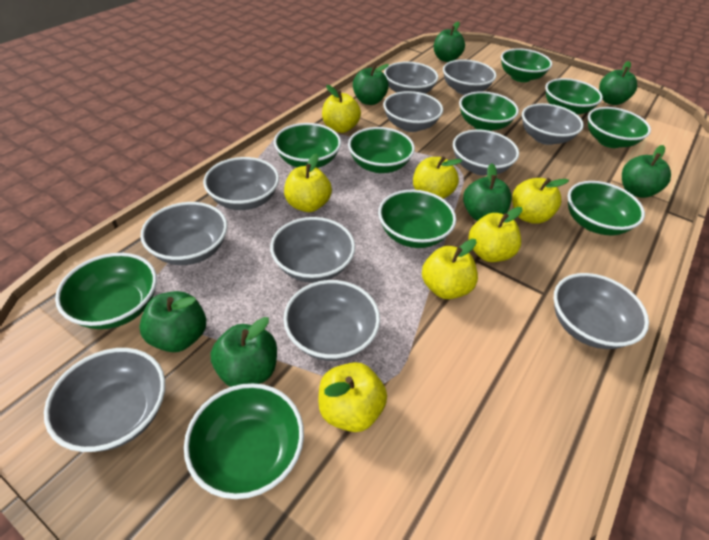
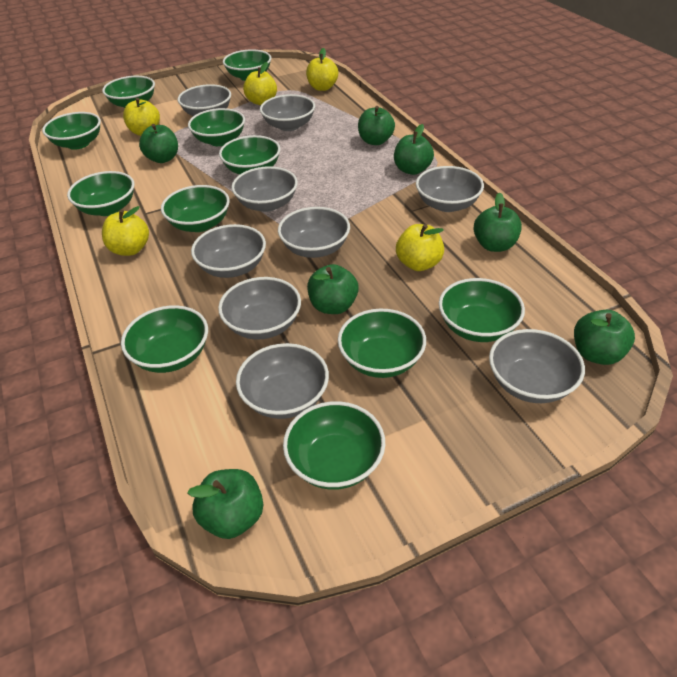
green bowl: [55,253,157,329] [184,383,304,499] [274,123,341,168] [348,127,415,173] [378,190,456,248] [459,91,519,131] [501,48,552,82] [545,78,603,114] [568,181,645,236] [588,107,651,148] = 10 -> [42,112,101,150] [67,171,135,216] [102,76,155,108] [121,305,208,373] [161,185,230,232] [188,108,245,146] [219,135,280,175] [223,49,271,81] [283,401,385,490] [338,309,426,378] [439,278,525,342] = 11
grey bowl: [44,348,165,452] [140,202,228,265] [203,157,279,210] [270,217,355,283] [283,280,380,361] [383,91,443,132] [384,62,438,94] [443,59,496,95] [453,130,519,175] [522,103,584,145] [554,273,649,349] = 11 -> [178,84,231,116] [191,224,266,278] [218,277,301,339] [231,166,298,212] [236,343,329,419] [260,94,315,131] [278,207,350,258] [416,166,484,212] [489,329,585,403] = 9
yellow apple: [284,153,332,212] [318,362,387,432] [322,85,361,133] [413,156,462,199] [422,239,478,299] [468,207,522,262] [512,178,569,224] = 7 -> [102,206,149,256] [123,98,160,136] [243,62,277,105] [306,48,338,91] [396,224,444,271] = 5

